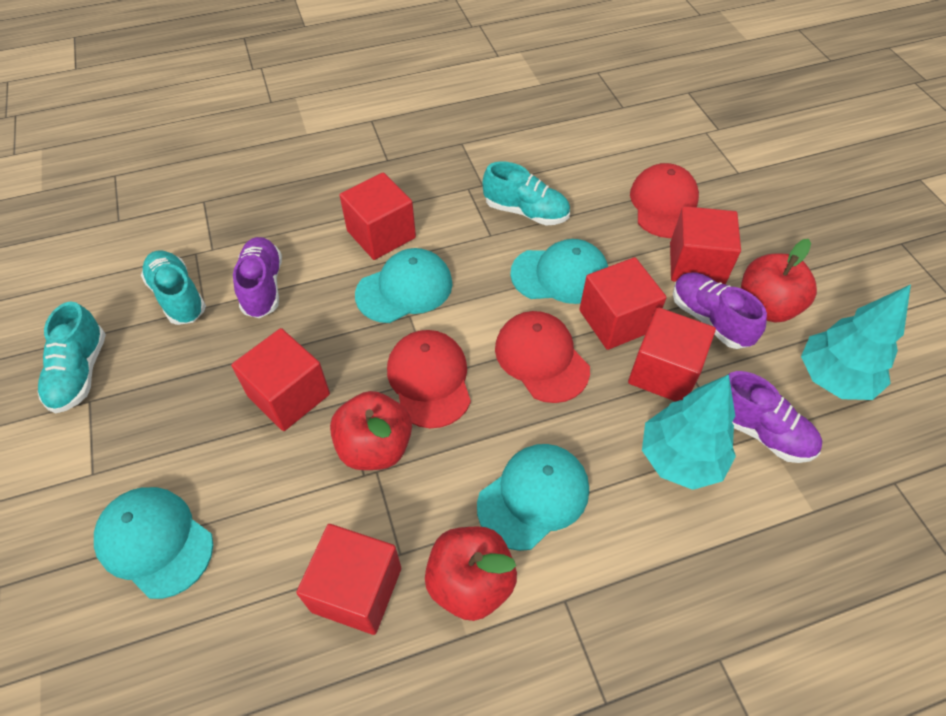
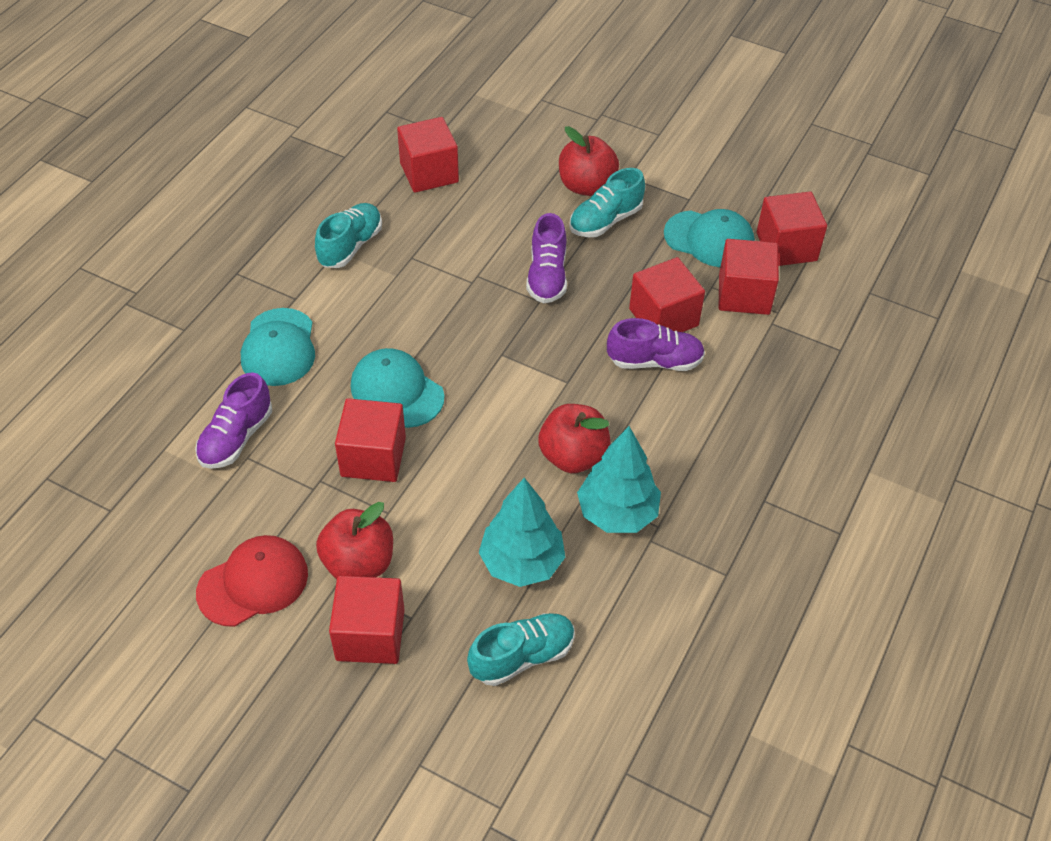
red cap: [387,330,471,428] [495,311,590,403] [630,163,699,238] = 3 -> [196,535,308,627] = 1
turquoise cap: [94,487,213,599] [355,248,453,323] [477,444,589,551] [510,239,608,304] = 4 -> [241,308,315,386] [351,348,444,428] [664,209,755,267] = 3

